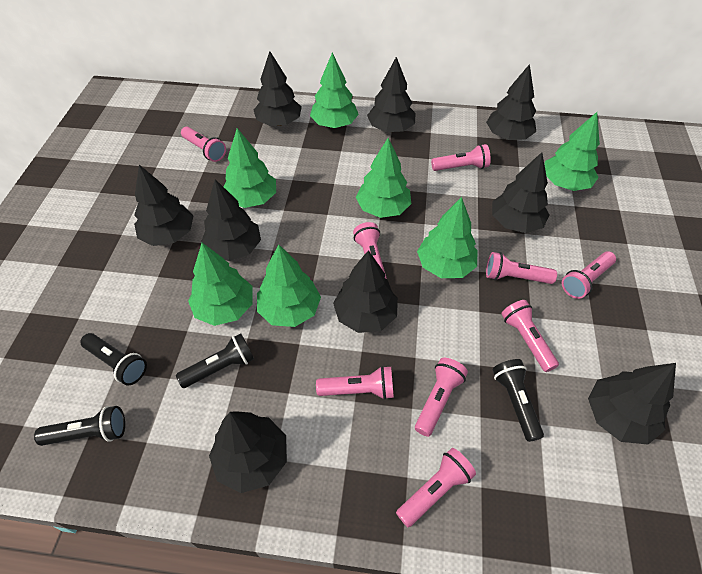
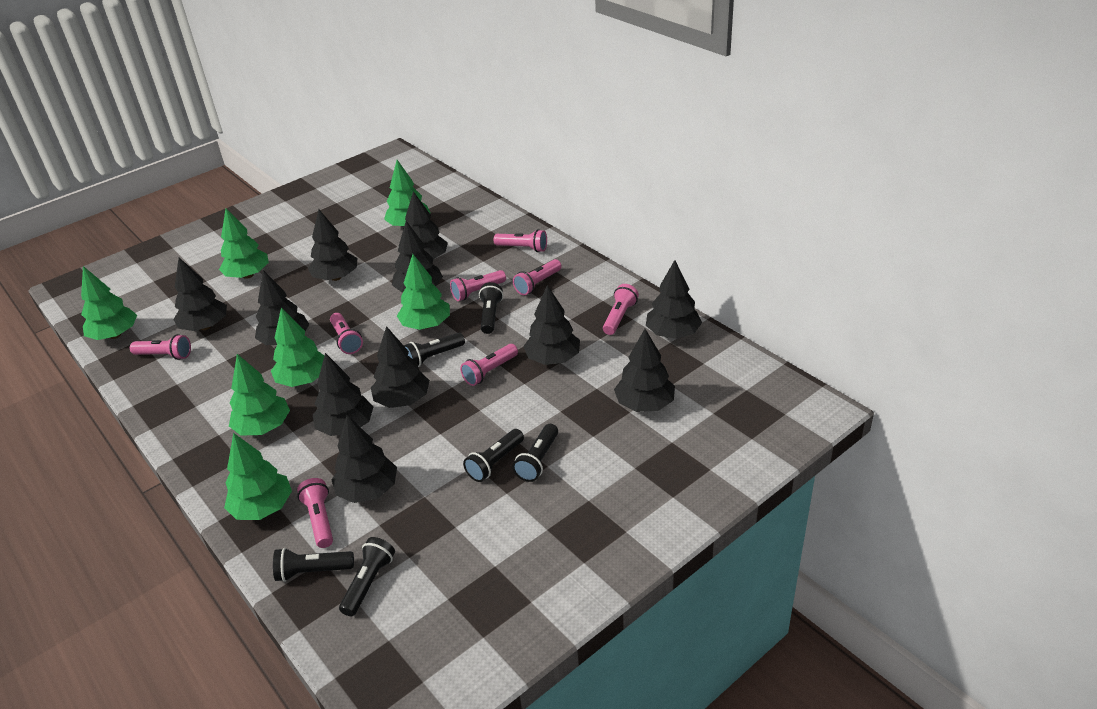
black flashlight: [34,406,125,446] [80,333,147,385] [176,334,254,388] [492,359,544,442] = 4 -> [273,548,354,582] [339,537,395,616] [404,333,465,367] [463,429,524,482] [479,282,503,334] [513,424,558,482] = 6
black tree: [134,165,193,246] [201,179,261,261] [209,411,287,493] [254,51,302,126] [333,250,398,333] [367,57,415,132] [486,64,536,140] [492,152,549,233] [588,363,676,445] = 9 -> [173,258,227,331] [255,270,310,345] [308,209,357,281] [313,353,373,436] [331,415,397,503] [371,326,430,408] [392,221,443,292] [405,191,448,259] [523,285,580,365] [614,329,675,412] [646,260,702,339] = 11
pink flashlight: [181,127,226,162] [316,366,394,400] [353,222,387,279] [396,448,476,527] [415,358,468,437] [431,144,491,171] [486,252,557,284] [501,300,559,372] [562,251,616,299] = 9 -> [130,334,191,360] [297,478,333,548] [330,313,363,354] [450,270,506,301] [460,344,518,386] [494,229,547,252] [513,259,562,295] [603,284,639,335] = 8

